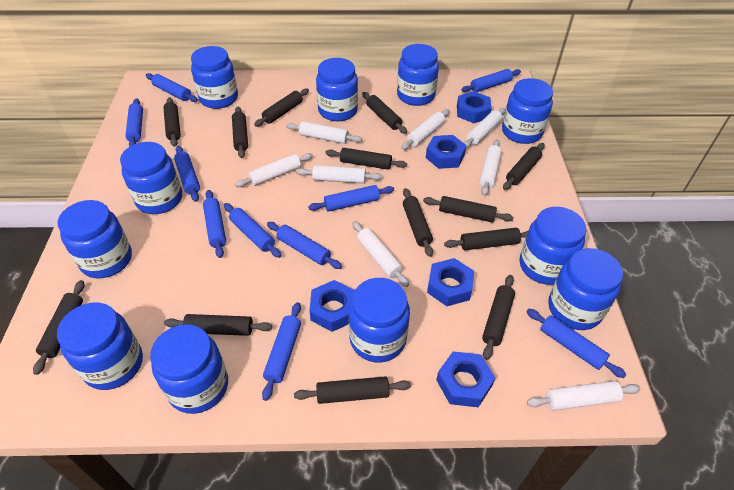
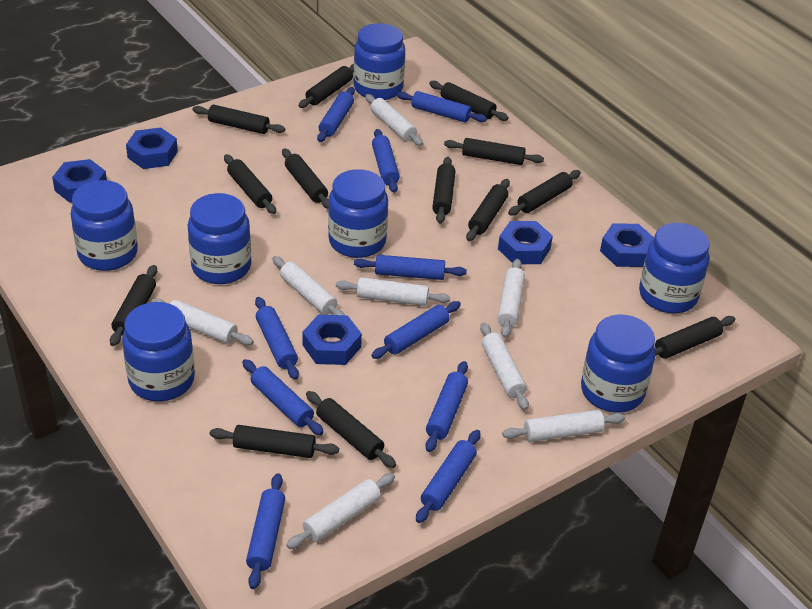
blue jar: [57,303,143,390] [58,200,132,278] [120,142,182,214] [150,324,228,414] [191,46,238,109] [316,58,358,121] [349,278,410,362] [397,44,439,106] [502,78,553,144] [520,207,586,285] [548,248,623,330] = 11 -> [70,180,138,271] [122,302,195,401] [188,193,251,284] [328,169,388,258] [354,23,405,100] [581,315,656,413] [639,223,709,313] = 7

